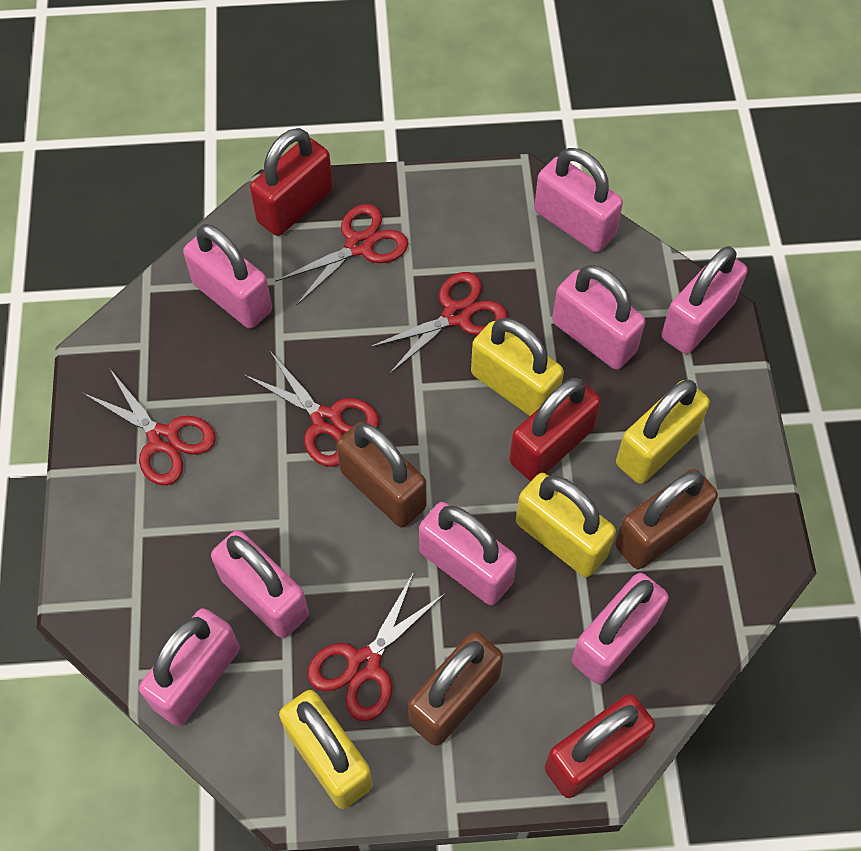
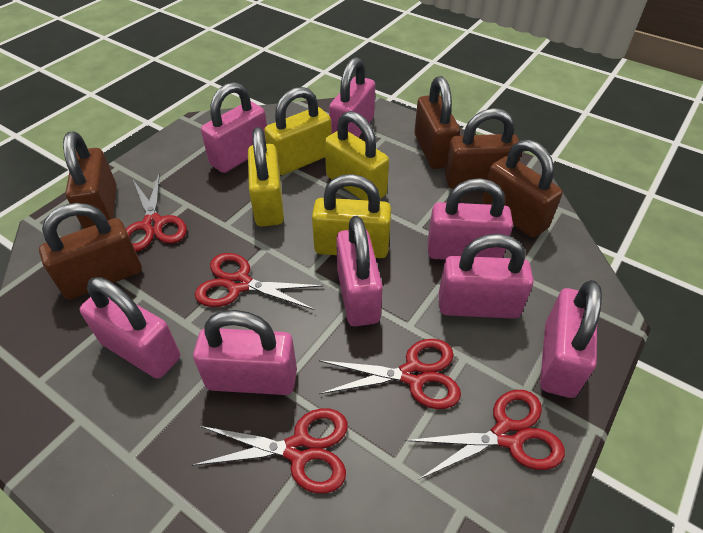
brown padlock: [337,422,426,528] [408,632,503,746] [615,469,718,569] = 3 -> [39,203,142,300] [63,131,117,229] [414,76,460,169] [445,108,522,189] [482,139,563,238] = 5
red padlock: [250,128,333,236] [509,378,601,481] [545,694,655,798] = 3 -> none = 0

